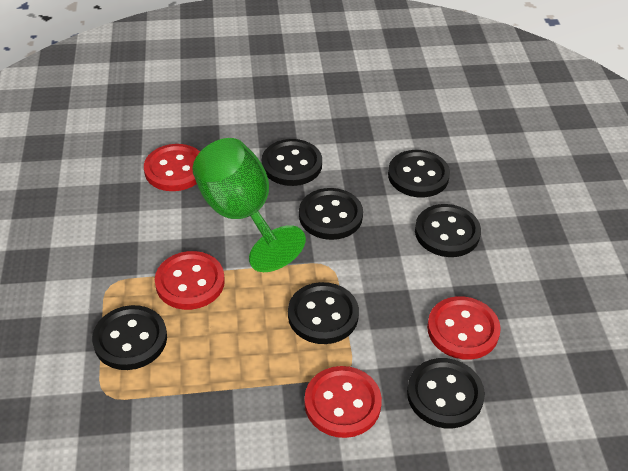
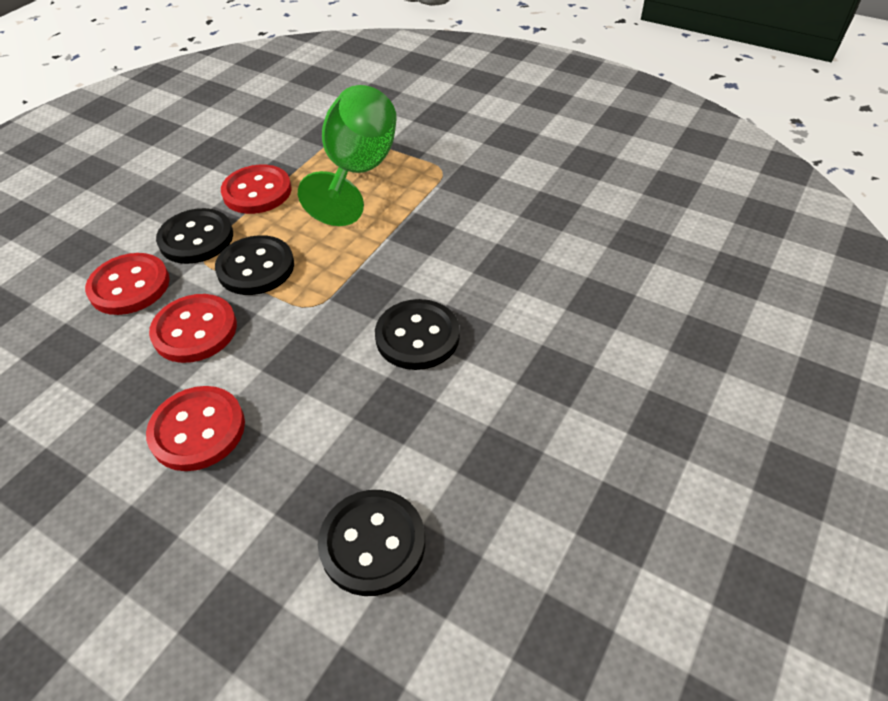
black button: [92,305,167,370] [262,139,322,186] [288,282,359,344] [299,188,363,240] [388,150,450,197] [407,358,485,428] [415,204,481,257] = 7 -> [156,208,233,264] [215,235,294,295] [318,490,425,596] [375,299,460,370] = 4

